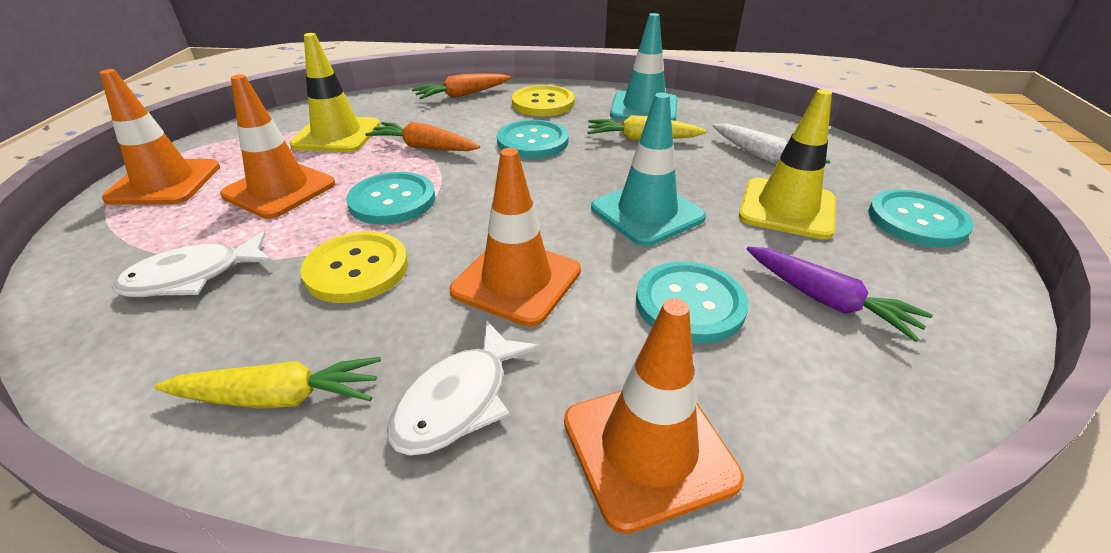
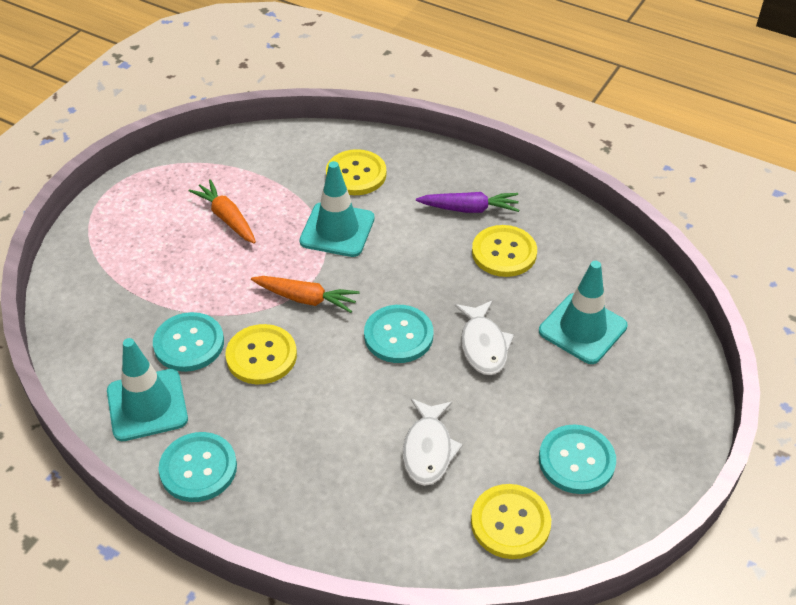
orange traffic cone: [100,69,220,205] [220,74,335,219] [450,148,581,327] [564,298,744,534] = 4 -> none = 0
turquoise traffic cone: [591,93,706,246] [610,13,678,121] = 2 -> [107,338,188,441] [299,161,375,257] [539,261,627,364] = 3
white carrot: [713,123,830,164] = 1 -> none = 0
yellow button: [301,232,408,303] [512,85,575,116] = 2 -> [225,324,297,384] [326,149,386,195] [471,484,551,559] [472,225,537,277] = 4
yellow carrot: [154,357,381,409] [588,115,707,140] = 2 -> none = 0
yellow traffic cone: [289,33,380,152] [739,89,836,240] = 2 -> none = 0

